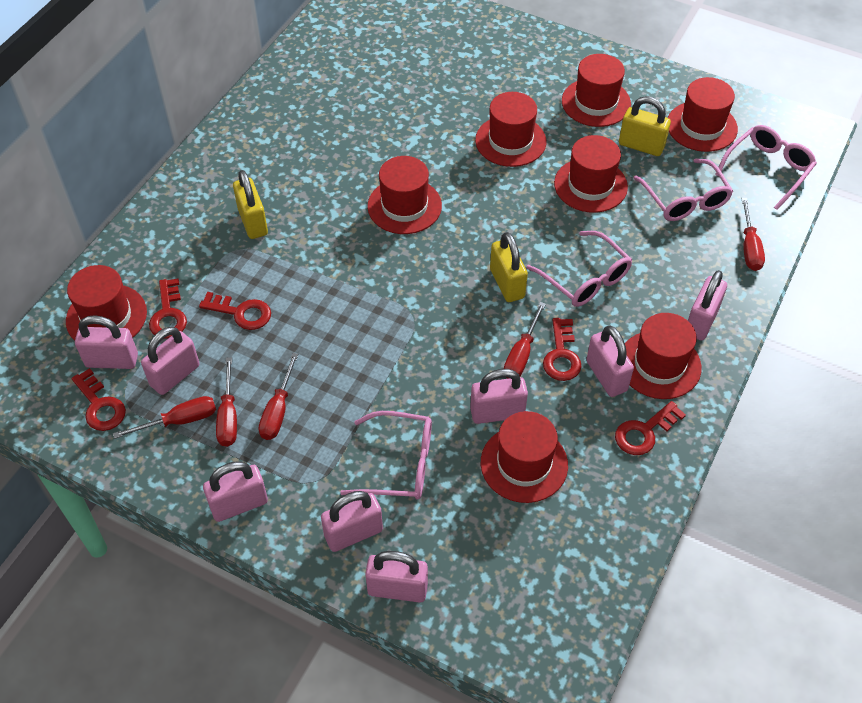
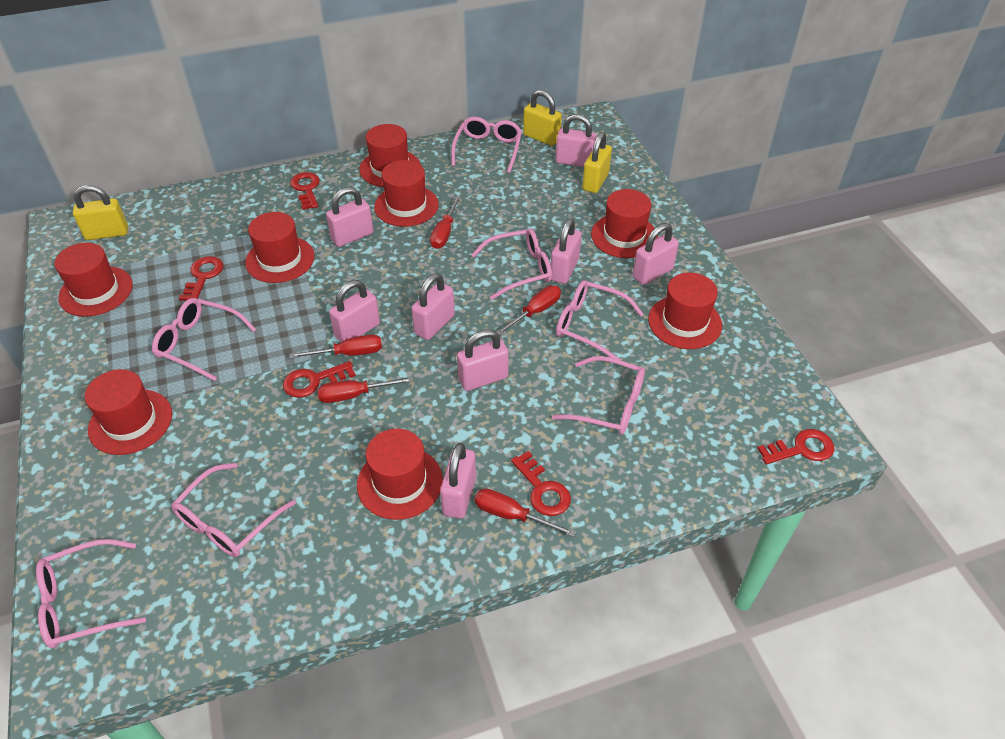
pink glasses: [340,411,432,500] [526,231,632,307] [634,159,733,221] [715,125,817,210] = 4 -> [36,539,146,648] [152,298,256,381] [171,463,296,557] [451,117,522,173] [471,228,552,300] [552,356,645,435] [556,280,644,360] = 7

